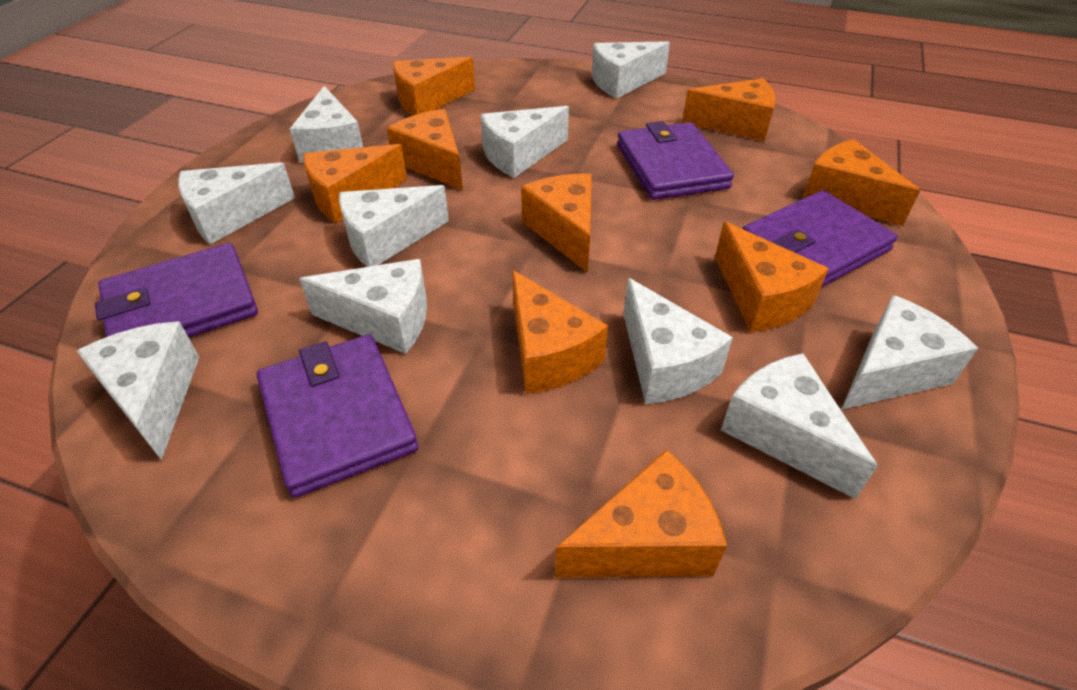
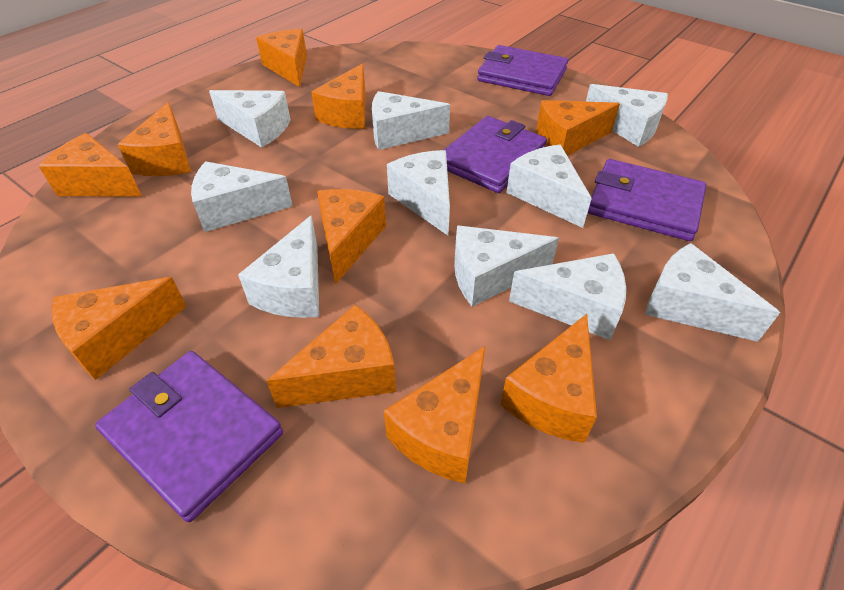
orange cheese: [303,144,407,223] [387,109,463,190] [393,57,475,116] [512,270,608,394] [521,174,592,273] [555,450,727,578] [682,78,775,142] [715,222,829,332] [802,139,920,226] = 9 -> [39,133,142,197] [52,277,187,380] [118,102,191,176] [256,29,307,87] [266,305,396,408] [311,64,365,129] [317,189,386,285] [384,346,485,484] [500,314,597,443] [536,100,620,156] = 10

